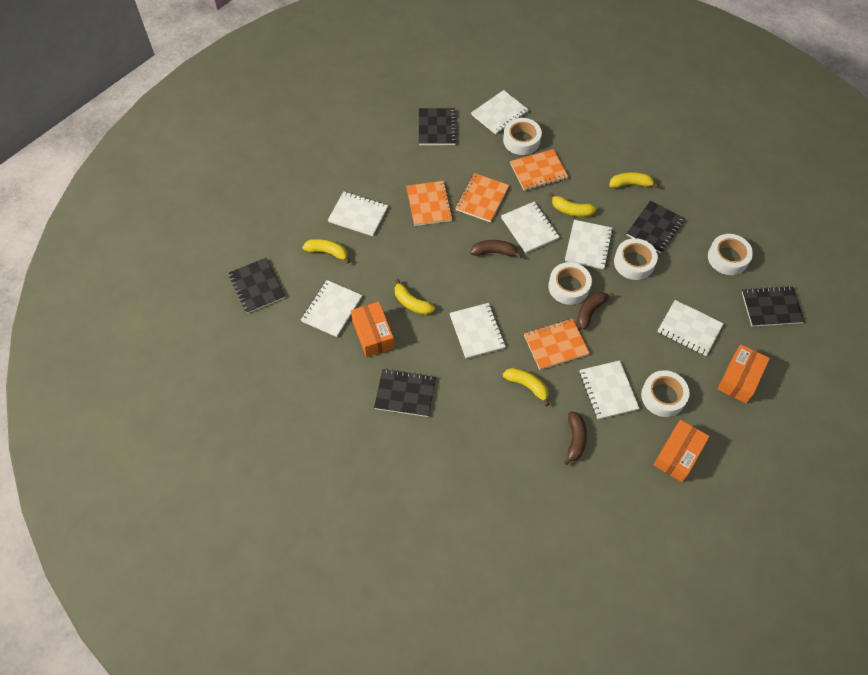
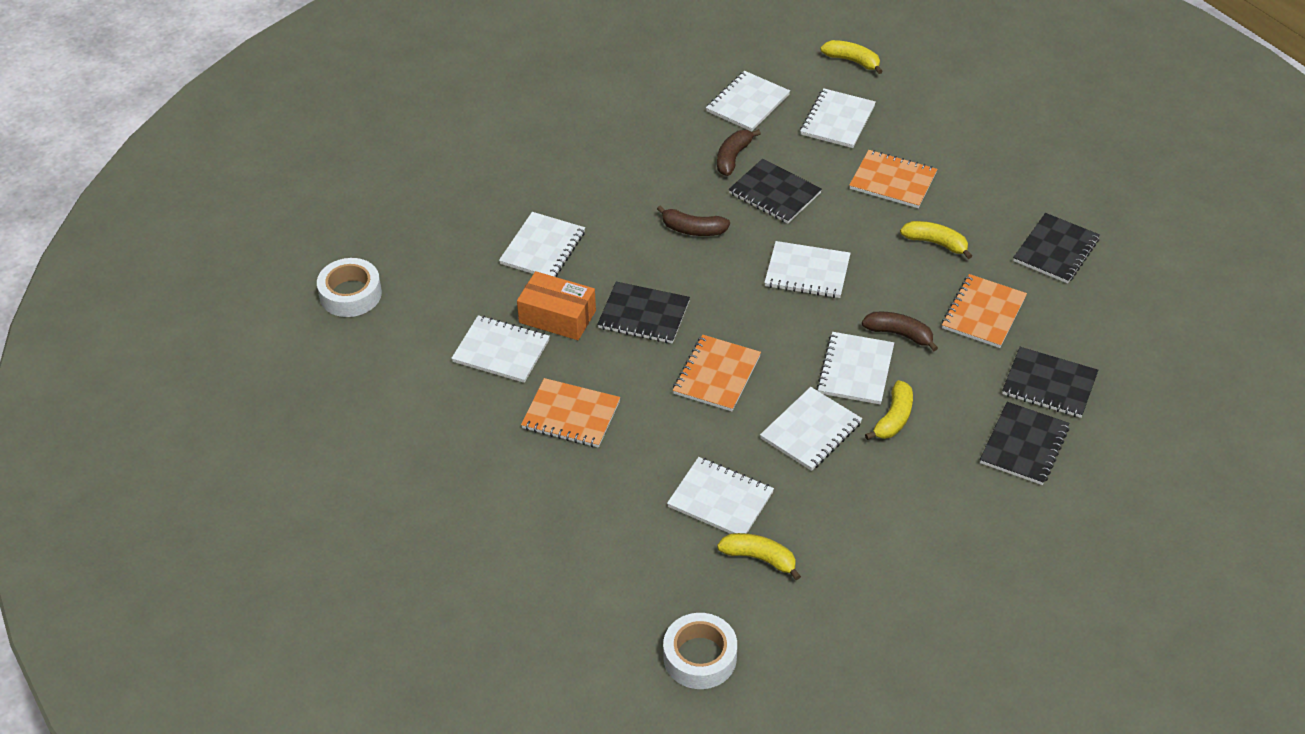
orange box: [351,301,394,357] [653,420,710,482] [718,345,770,403] = 3 -> [517,271,596,340] = 1
white tape: [503,118,542,155] [548,262,592,305] [614,238,658,280] [641,370,690,417] [708,234,753,275] = 5 -> [317,258,382,317] [663,613,737,689] = 2
yellow banana: [302,239,350,263] [395,279,435,315] [503,368,550,406] [549,192,597,217] [609,172,659,188] = 5 -> [717,533,801,580] [821,40,883,74] [865,380,913,440] [900,221,972,259] = 4

